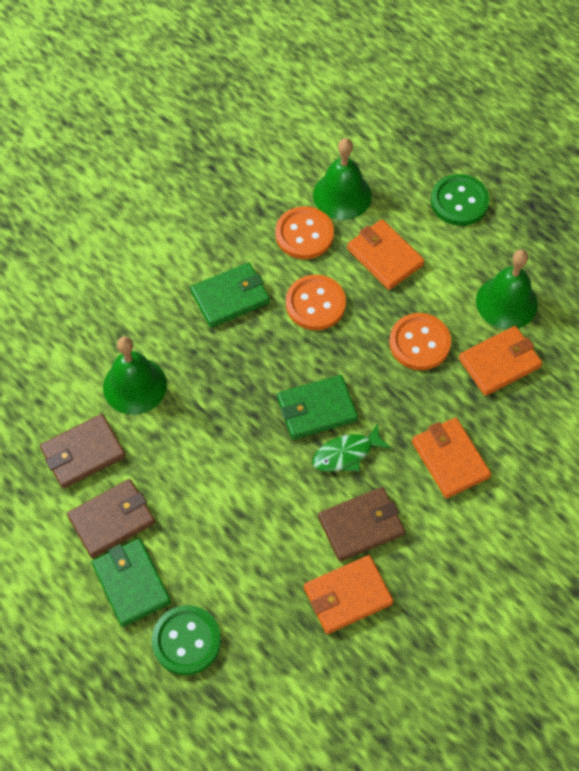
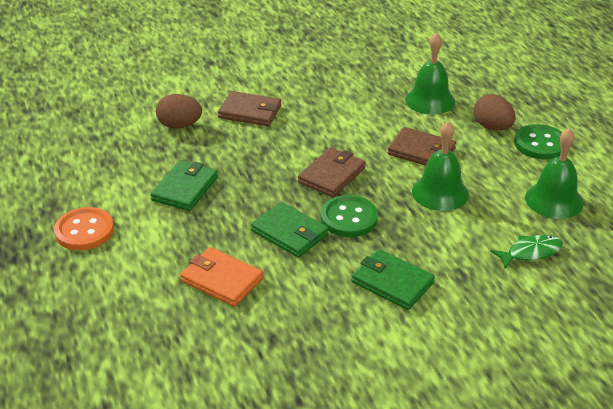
brown egg: none = 0 -> [156,94,202,129] [474,94,516,131] = 2
orange button: [275,206,334,259] [286,275,346,330] [389,313,451,370] = 3 -> [54,207,114,250] = 1
orange wallet: [304,555,393,634] [347,219,425,290] [412,417,491,499] [459,326,542,396] = 4 -> [180,247,263,307] = 1

